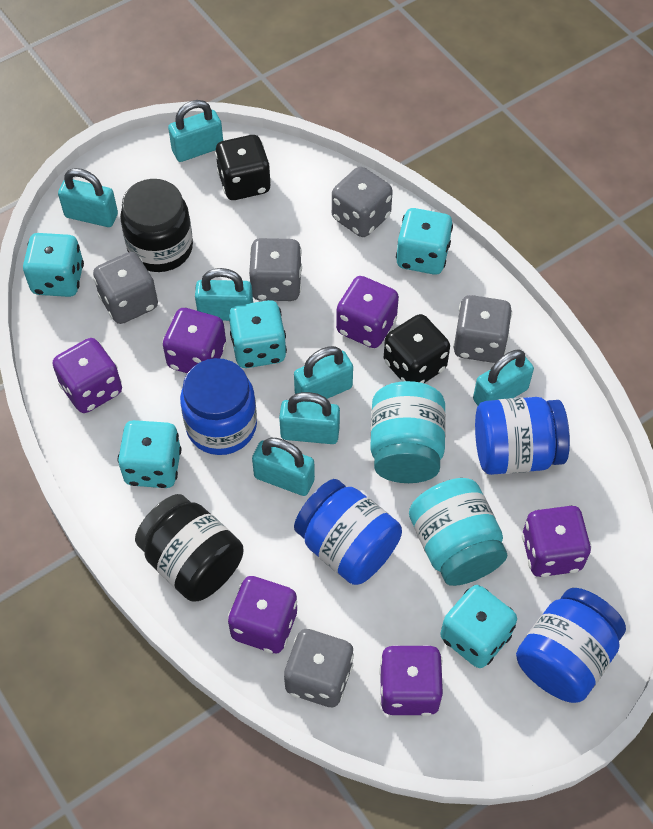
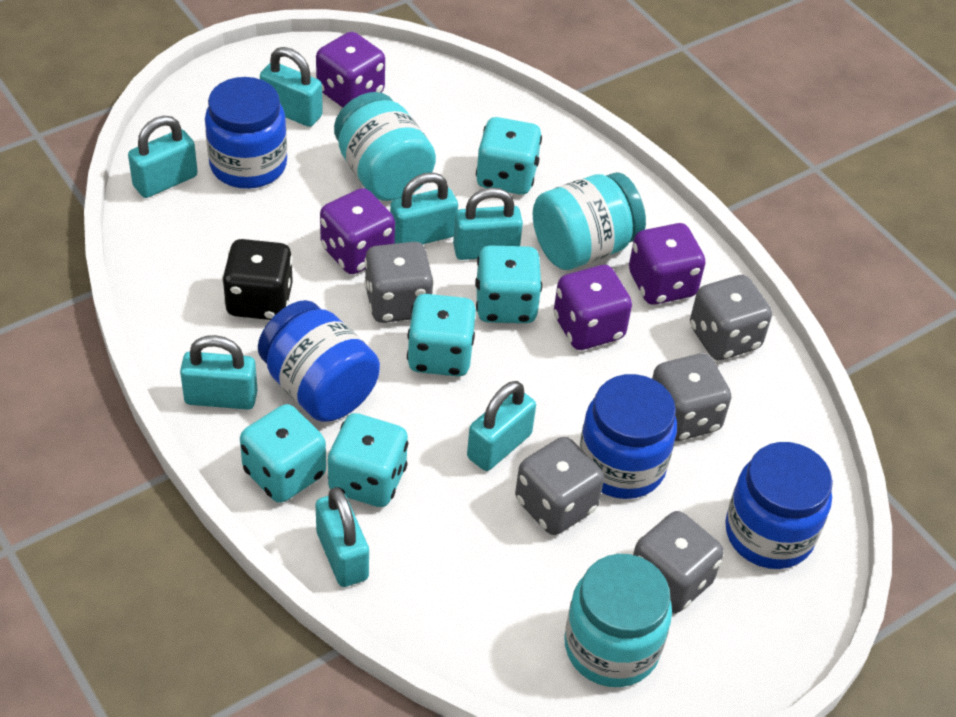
black dice: [215,135,271,200] [384,314,450,383] = 2 -> [222,239,293,320] = 1
black jar: [120,179,193,272] [135,494,243,602] = 2 -> none = 0
purple dice: [52,338,122,413] [163,308,226,373] [228,576,297,653] [336,276,399,348] [379,645,443,716] [522,506,591,577] = 6 -> [316,32,385,108] [320,188,395,274] [554,265,632,350] [629,223,705,305] = 4
turquoise jar: [370,381,446,483] [409,478,507,586] = 2 -> [334,92,436,201] [533,172,646,270] [564,554,672,687] = 3

